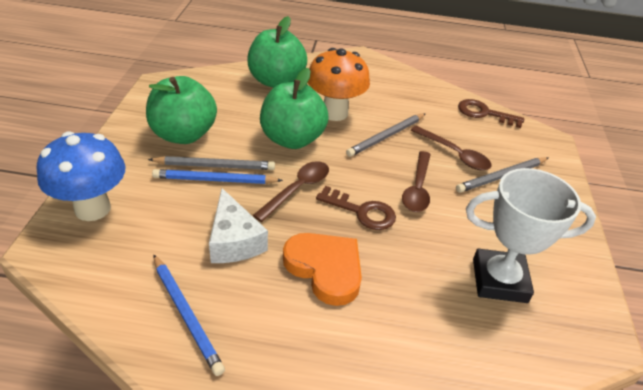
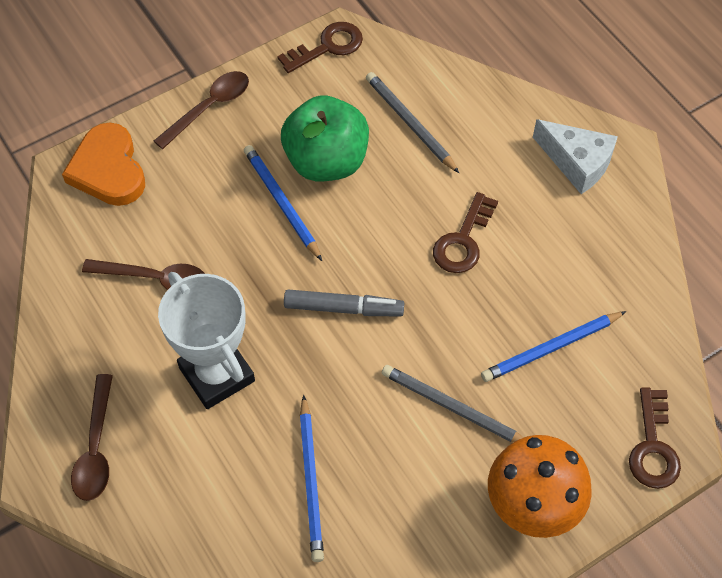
blue mushroom: [37,131,126,221] = 1 -> none = 0
blue pencil: [152,169,283,184] [153,255,225,376] = 2 -> [244,145,322,261] [300,395,324,562] [481,311,626,382] = 3
brown key: [316,186,396,230] [458,99,524,128] = 2 -> [277,22,363,73] [433,192,498,273] [629,388,681,489] = 3
green apple: [146,76,217,144] [247,16,307,88] [260,68,329,149] = 3 -> [281,95,369,181] = 1
grey marker: none = 0 -> [284,289,404,317] = 1
grey pencil: [148,156,275,170] [346,113,426,157] [456,157,548,193] = 3 -> [366,72,459,173] [382,365,524,442] = 2

